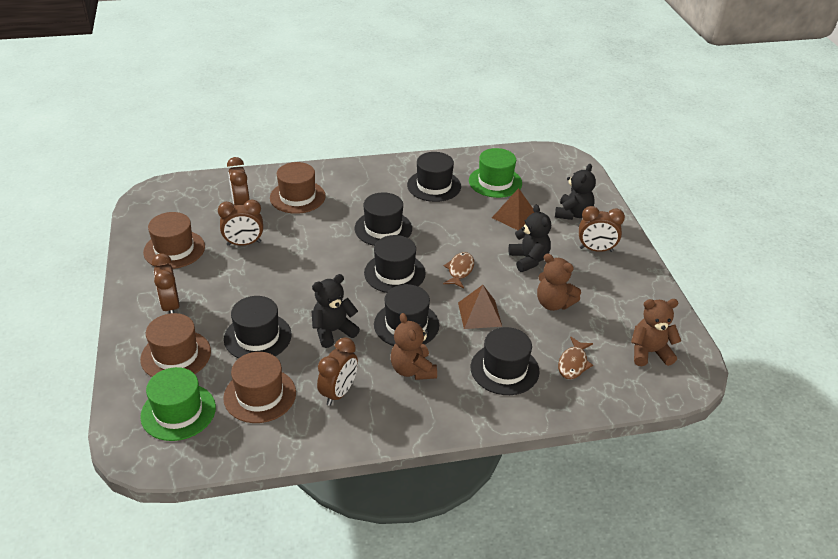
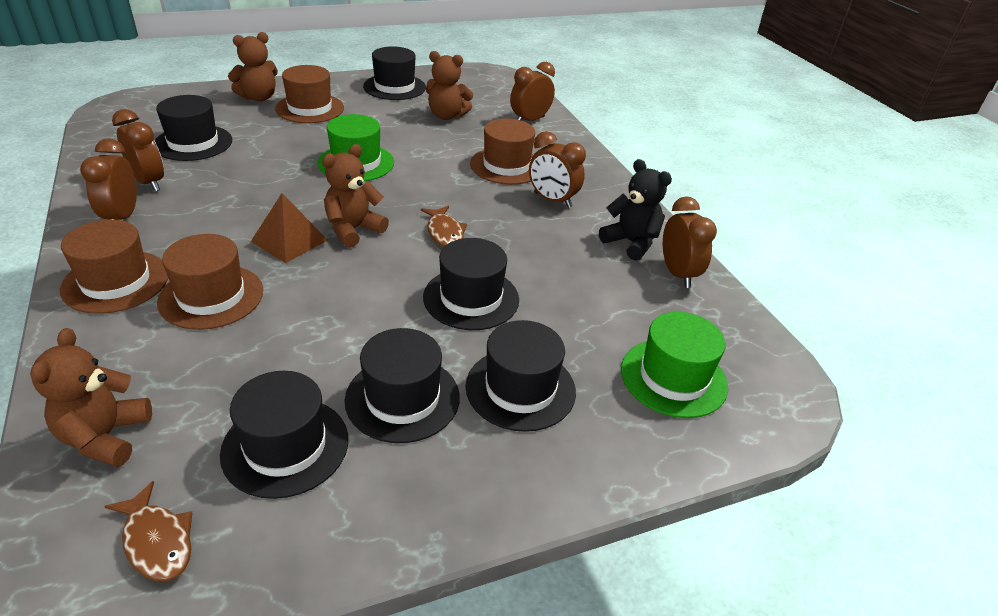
black teddy bear: [312,274,360,348] [509,205,551,272] [555,164,596,220] = 3 -> [599,159,672,261] = 1
brown pyramid: [458,285,502,329] [492,188,534,230] = 2 -> [251,193,327,263] = 1
brown teddy bear: [390,313,437,380] [537,253,581,311] [631,299,681,366] = 3 -> [30,328,152,467] [228,32,278,101] [322,144,389,248] [426,51,473,120] = 4

